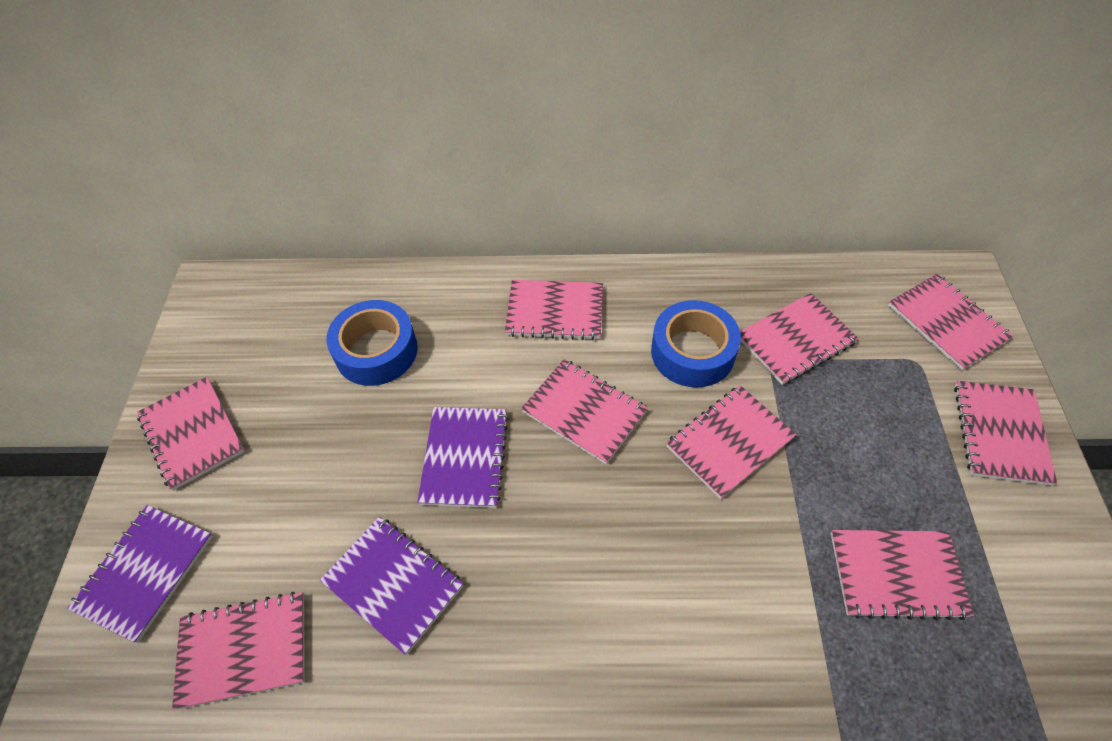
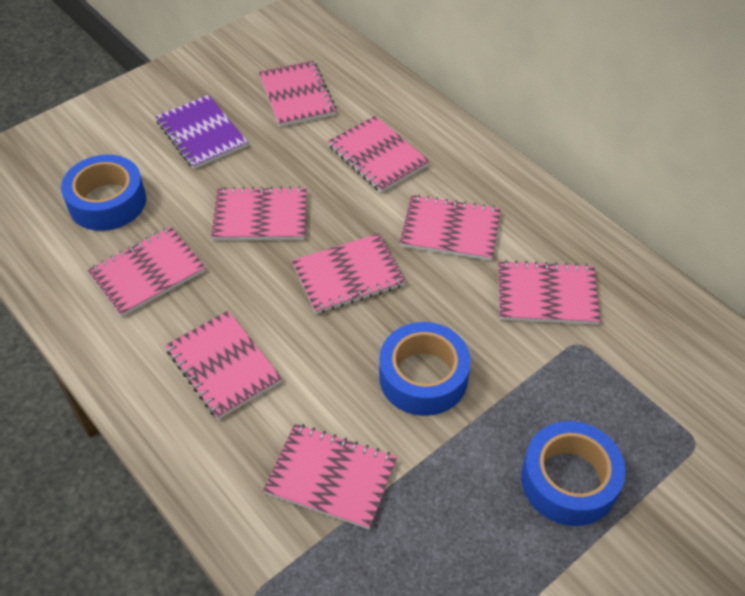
blue tape: [327,300,418,386] [651,300,741,387] = 2 -> [61,155,146,231] [379,322,471,416] [521,421,626,526] = 3
purple notebook: [67,505,213,643] [320,516,464,655] [417,407,509,508] = 3 -> [156,95,248,169] = 1

